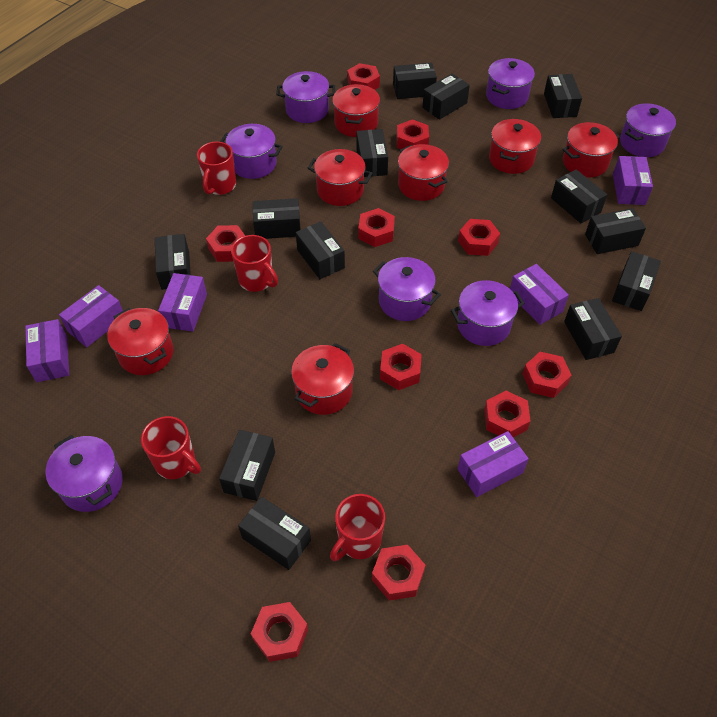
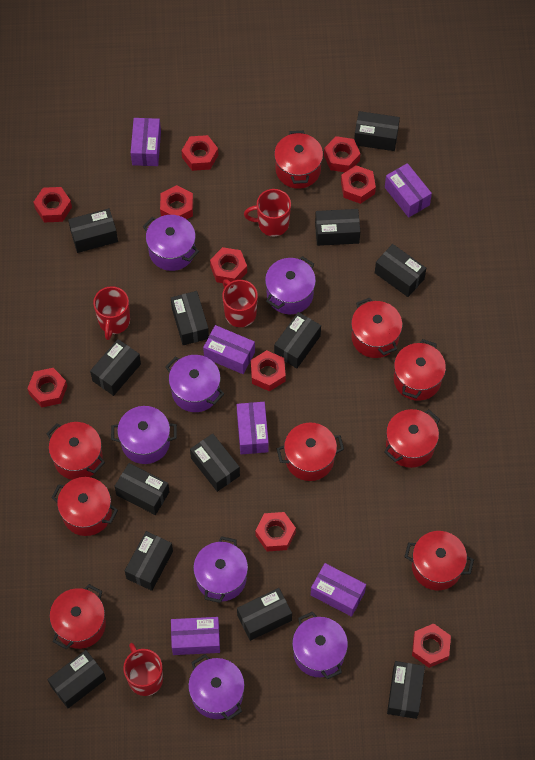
red pot: [107,308,174,375] [291,343,354,415] [308,149,373,206] [332,84,380,137] [398,144,449,201] [489,119,541,174] [562,122,620,177] = 7 -> [47,422,105,480] [49,584,106,649] [51,477,118,536] [274,131,323,189] [277,423,344,481] [351,298,403,358] [384,409,440,468] [394,339,446,401] [405,531,474,590] = 9

